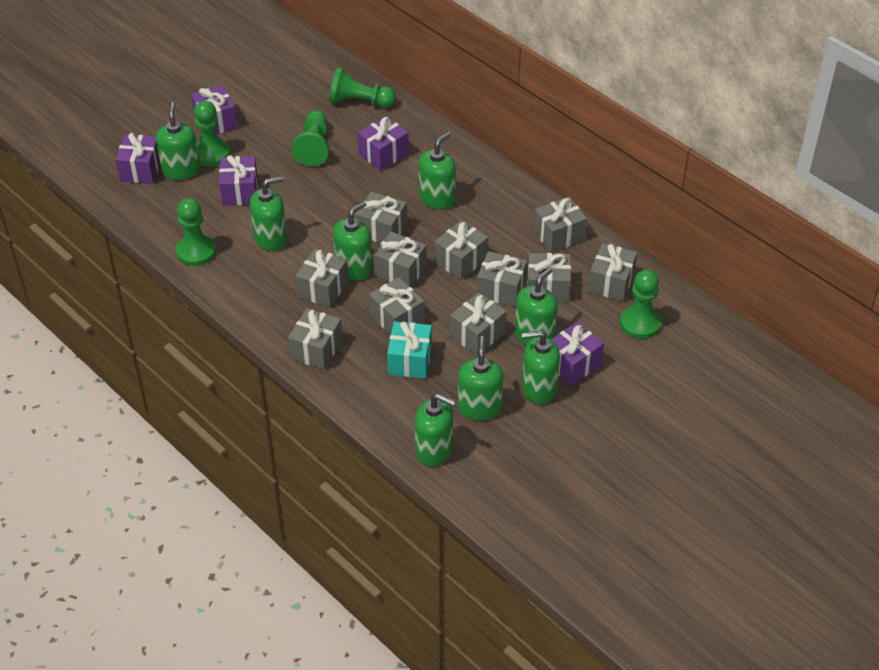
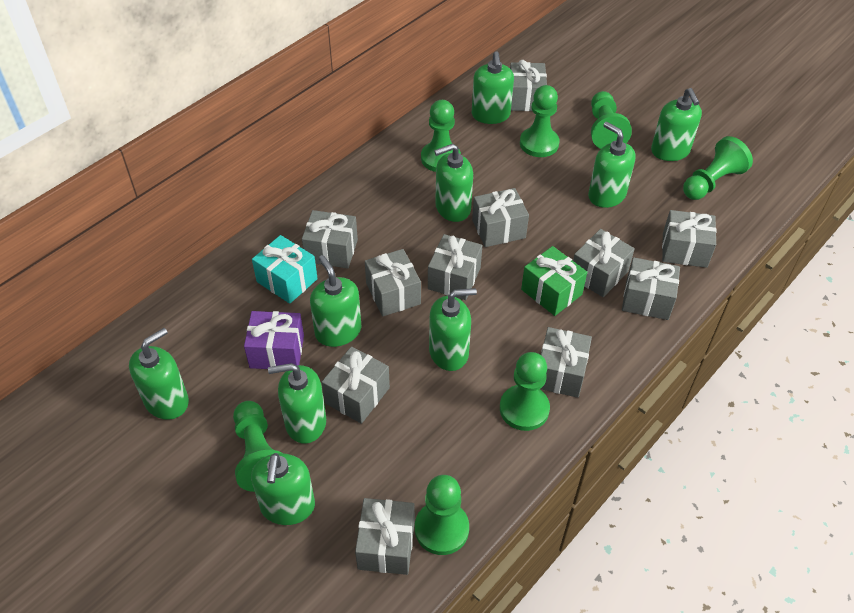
green gift: none = 0 -> [521,246,587,316] = 1
green pawn: [176,198,216,266] [194,101,230,167] [291,110,329,167] [329,67,396,108] [620,269,661,339] = 5 -> [233,401,282,492] [415,475,469,555] [421,100,461,172] [500,352,550,431] [520,85,559,157] [591,91,632,149] [683,136,753,200] = 7
green soap dispenser: [156,102,200,180] [250,176,287,251] [333,201,372,280] [415,394,456,467] [419,132,456,209] [458,336,504,421] [515,268,557,345] [522,330,560,404] = 8 -> [129,328,189,420] [251,453,315,525] [268,363,326,444] [310,255,361,347] [429,288,477,371] [434,143,473,222] [472,51,514,124] [588,122,636,208] [651,88,702,161] = 9
purple gift: [115,133,160,184] [191,85,238,134] [219,155,258,206] [358,116,409,171] [551,322,604,386] = 5 -> [244,311,304,369] = 1

